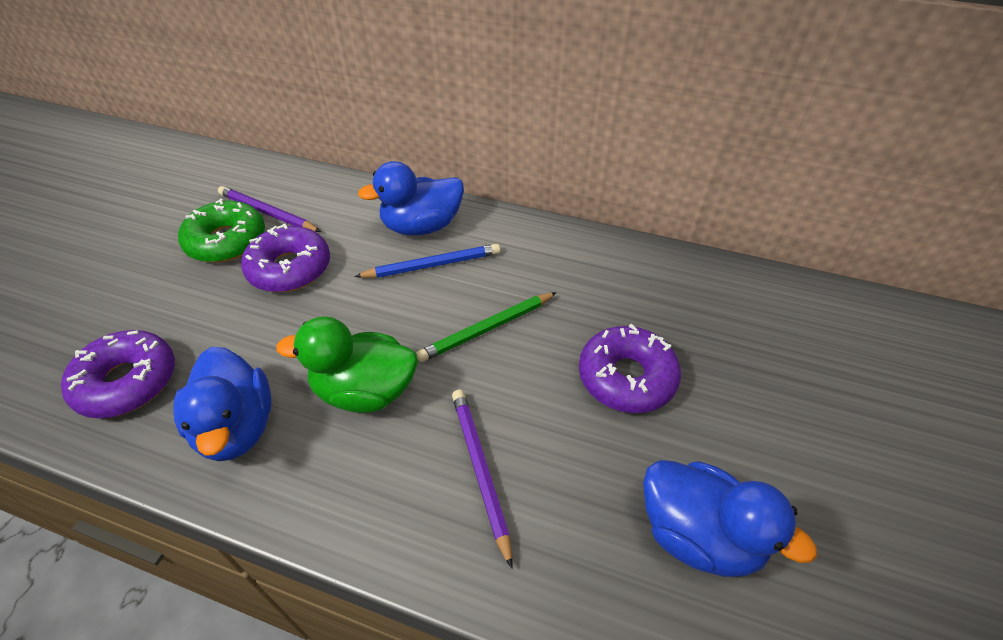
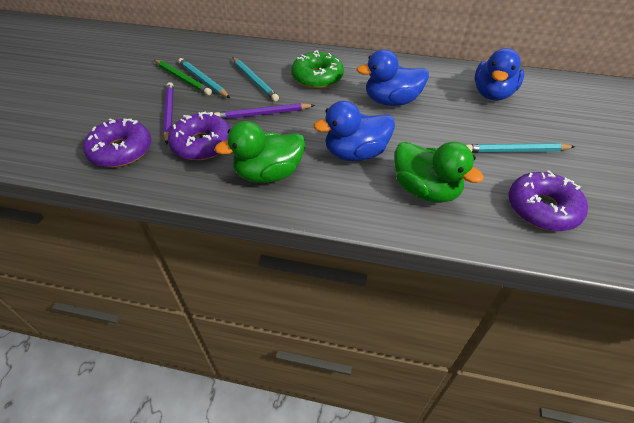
blue pencil: [354,244,500,278] = 1 -> none = 0
green duck: [276,316,418,413] = 1 -> [214,121,305,183] [395,142,484,203] = 2
turquoise pencil: none = 0 -> [178,58,230,98] [232,57,279,102] [466,143,575,153] = 3

